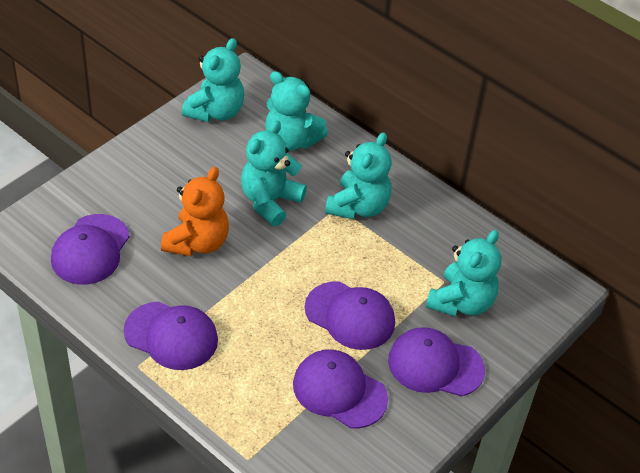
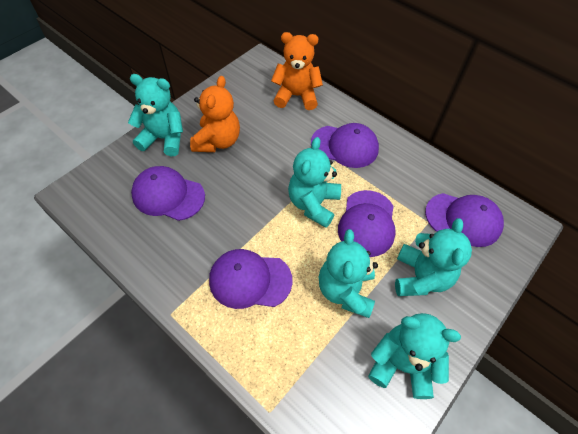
orange teddy bear: [161,167,229,256] = 1 -> [190,76,240,152] [271,32,323,110] = 2

